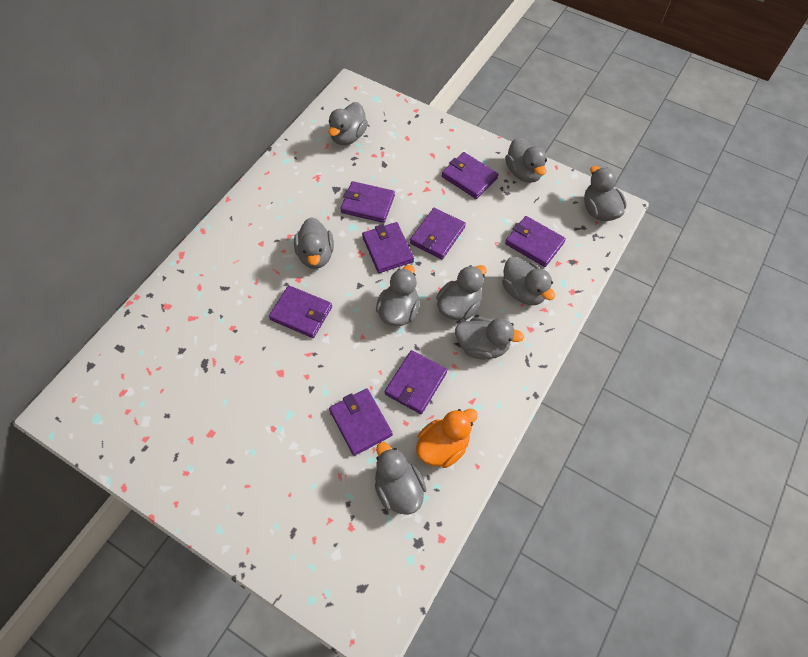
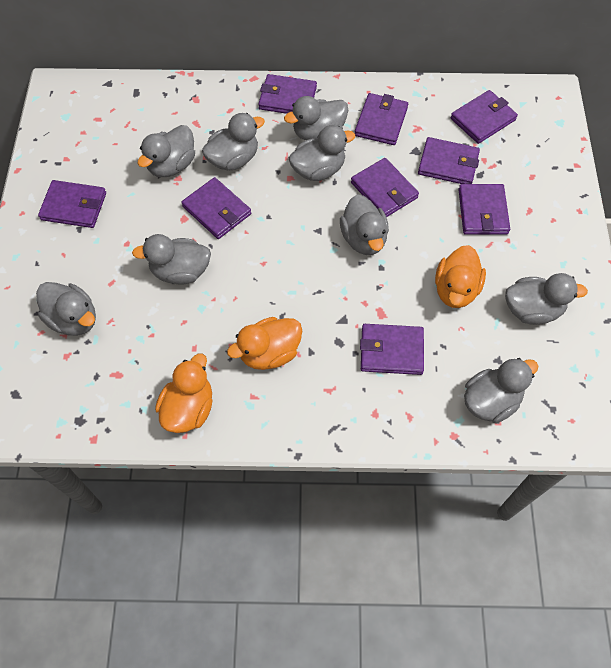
orange duck: [416,409,478,468] = 1 -> [155,353,213,433] [227,317,302,370] [435,245,486,308] = 3
purple wallet: [269,285,332,338] [329,389,393,456] [340,181,395,223] [362,222,414,273] [385,350,447,414] [410,208,466,259] [442,152,499,199] [505,216,566,267] = 8 -> [38,180,106,228] [181,177,251,239] [258,74,317,114] [351,158,419,217] [355,93,408,145] [360,324,424,375] [418,137,480,184] [451,90,518,144] [458,184,510,235] = 9

